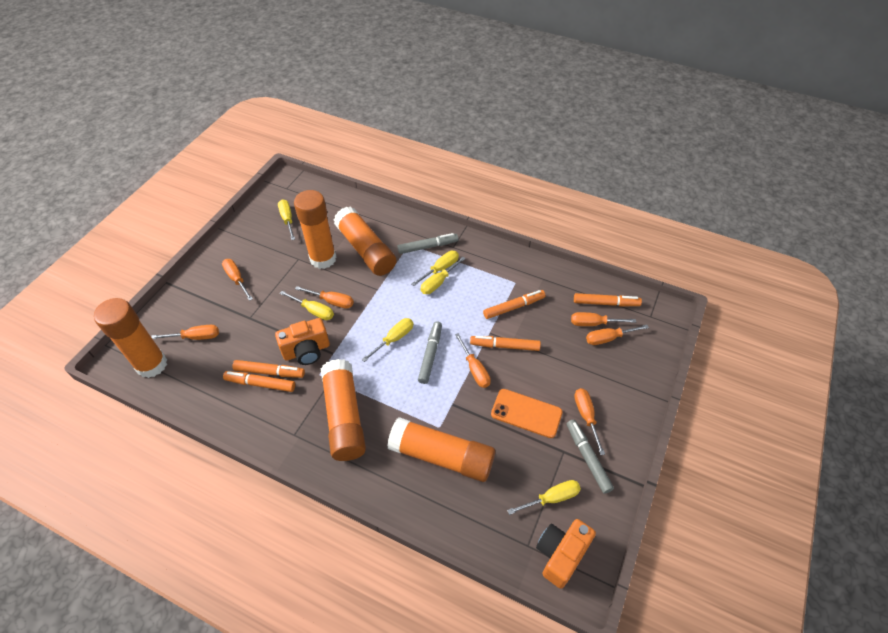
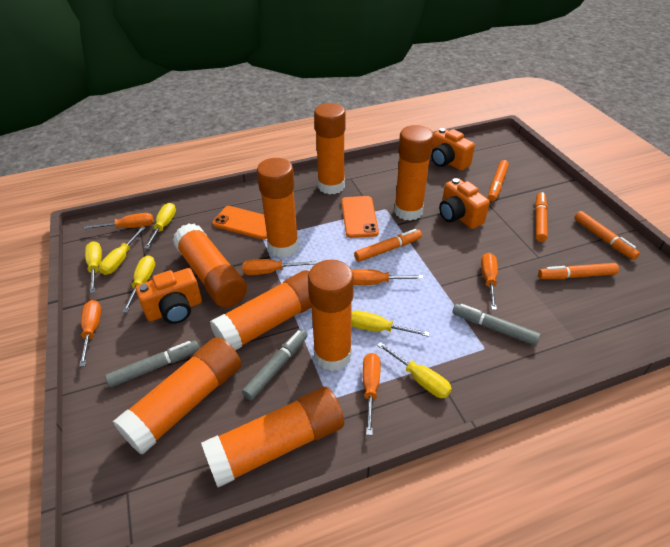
orange camera: [275,318,330,365] [536,519,596,589] = 2 -> [136,268,202,324] [431,128,475,170] [439,178,490,229] = 3
orange glue stick: [94,298,167,378] [294,190,336,269] [321,359,366,461] [334,207,396,276] [387,417,495,482] = 5 -> [113,337,241,455] [173,223,247,307] [201,387,344,488] [210,270,312,350] [257,158,299,257] [308,260,354,371] [314,103,346,195] [394,125,434,221] = 8
orange phone: [491,389,563,438] = 1 -> [212,206,267,240] [341,196,379,238] = 2
orange screwdriver: [151,325,219,340] [222,259,253,301] [295,286,354,309] [455,333,491,388] [571,312,636,326] [574,388,605,455] [586,325,649,345] = 7 -> [79,300,101,367] [84,213,154,229] [242,259,316,275] [352,269,423,285] [363,353,381,435] [481,253,498,310] = 6

